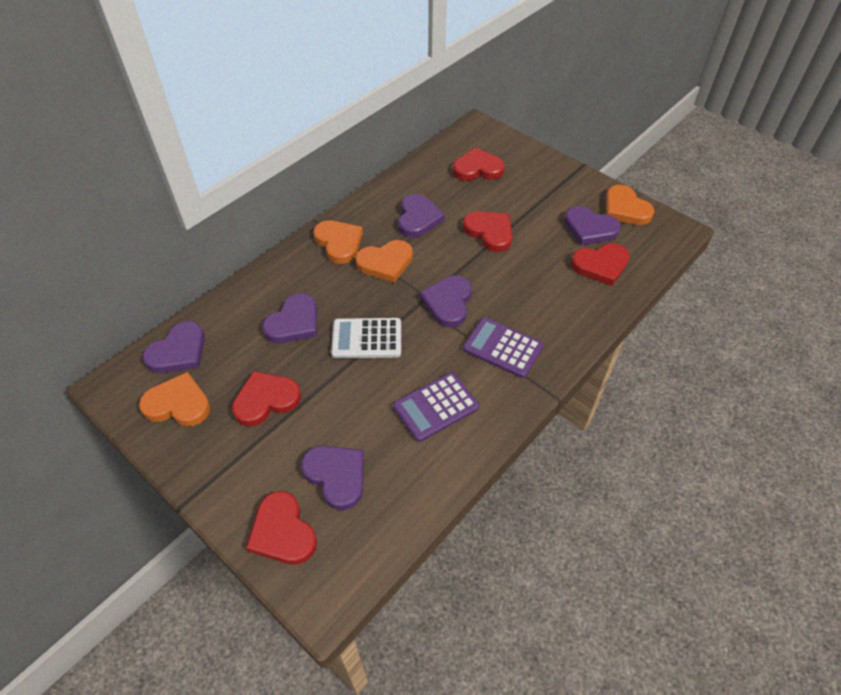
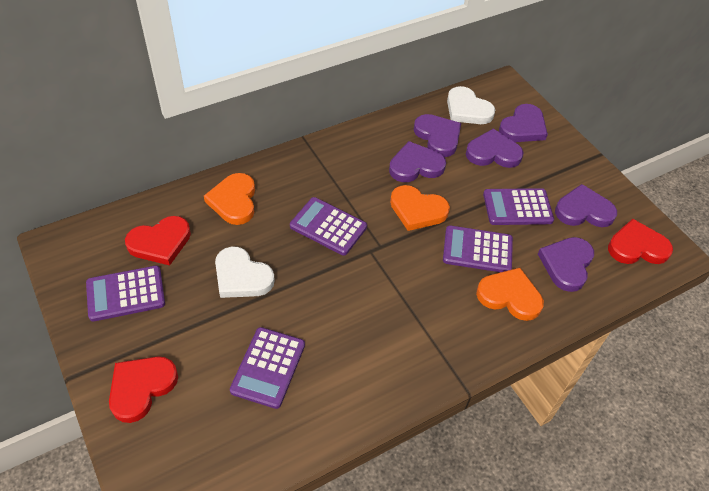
orange heart: [139,372,210,426] [313,220,363,264] [355,240,413,282] [606,185,655,225] = 4 -> [204,173,255,225] [390,185,450,231] [476,268,544,321] = 3
purple calculator: [393,372,479,442] [463,317,543,378] = 2 -> [86,266,165,322] [230,327,305,409] [290,197,367,255] [443,225,513,272] [483,188,554,225] = 5
red heart: [232,371,301,426] [246,491,317,565] [453,147,505,181] [463,211,513,252] [571,243,630,286] = 5 -> [109,356,178,423] [125,216,191,266] [608,219,673,264] = 3
white calculator: [331,318,401,358] = 1 -> none = 0
white heart: none = 0 -> [215,246,275,298] [447,86,495,124] = 2

